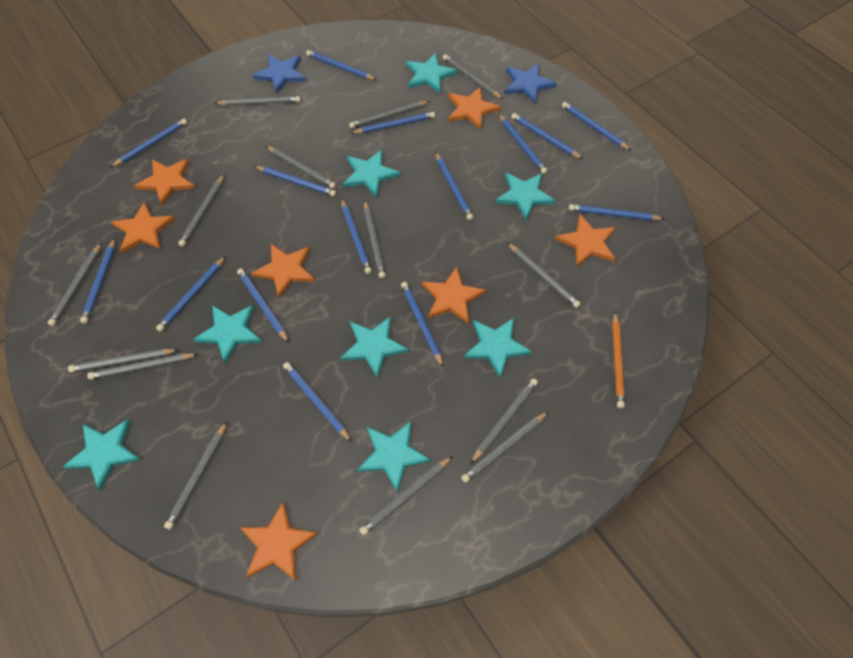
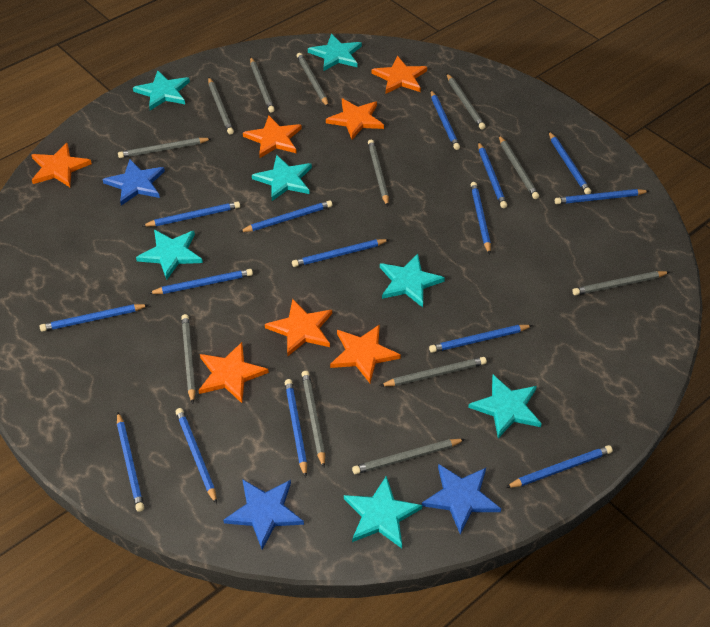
blue star: [253,54,306,93] [504,63,557,104] = 2 -> [103,159,165,205] [223,479,304,550] [422,464,501,535] = 3
grey pencil: [48,242,102,326] [68,349,178,373] [87,353,198,380] [164,421,227,530] [178,174,225,247] [214,96,301,106] [266,146,336,189] [349,101,430,129] [359,456,453,536] [364,201,386,279] [443,54,503,99] [461,411,549,483] [470,378,538,464] [507,243,581,308] = 14 -> [118,138,212,158] [181,314,196,404] [208,77,234,135] [250,57,275,113] [297,53,329,107] [302,371,325,468] [352,439,465,474] [368,140,389,206] [380,357,487,386] [446,73,486,129] [499,136,539,199] [572,271,669,295] = 12
orange pencil: [612,312,625,408] = 1 -> none = 0
turquoise star: [63,419,140,491] [193,305,262,364] [340,316,409,379] [343,150,401,198] [357,421,431,493] [406,53,457,93] [464,318,532,379] [495,173,556,220] = 8 -> [133,71,190,110] [136,230,203,280] [252,155,312,201] [308,34,362,71] [344,476,422,548] [380,254,445,307] [468,375,542,438] = 7

